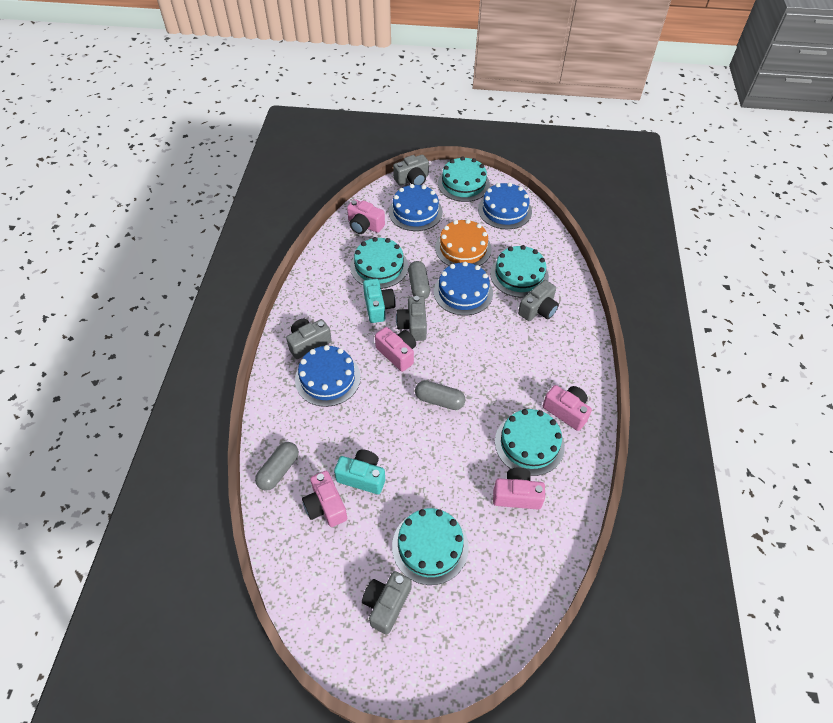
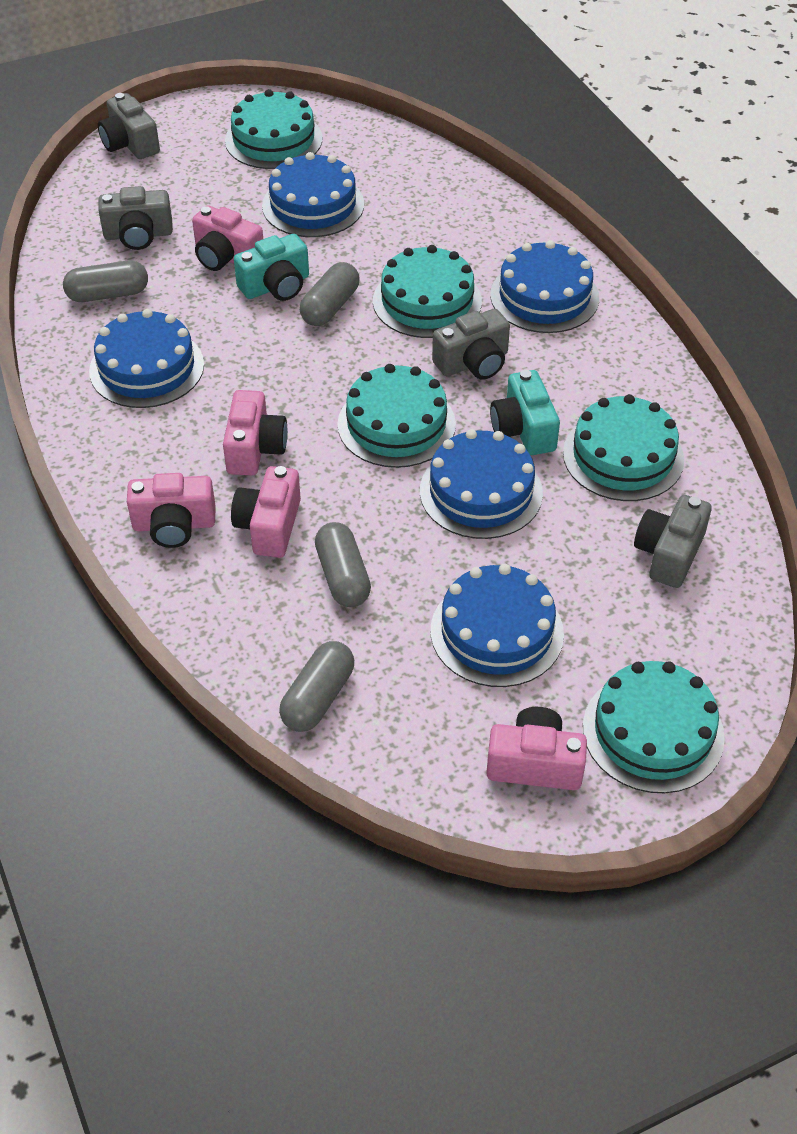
blue cake: [295,345,361,407] [389,184,443,231] [434,262,493,316] [478,182,532,229] = 4 -> [89,309,204,408] [262,152,364,237] [420,429,543,539] [431,564,564,687] [490,240,599,333] = 5
grey camera: [286,319,332,359] [362,571,411,634] [393,154,429,186] [396,296,427,341] [518,280,559,321] = 5 -> [98,93,160,159] [98,186,173,250] [432,309,510,380] [634,495,712,588] = 4
grey capsule: [255,442,299,491] [408,261,430,299] [415,381,466,410] = 3 -> [63,260,148,302] [279,641,354,732] [300,262,360,326] [315,522,371,607] = 4
orange cake: [435,219,492,266] = 1 -> none = 0

